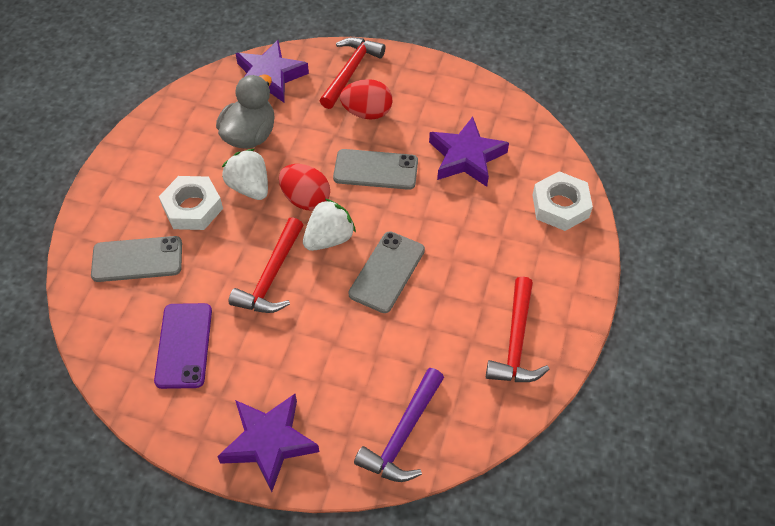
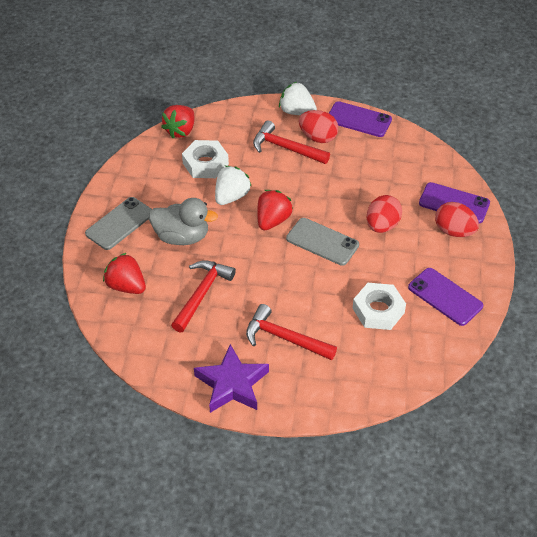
grey phone: [91,236,182,282] [333,149,418,190] [348,231,425,313] = 3 -> [85,197,152,250] [286,218,359,266] = 2
purple hammer: [354,368,444,482] = 1 -> none = 0
purple phone: [154,303,212,389] = 1 -> [329,101,392,137] [408,268,483,326] [419,182,490,223] = 3
purple star: [217,394,319,492] [235,40,309,102] [429,117,509,187] = 3 -> [194,344,269,413] = 1
red egg: [279,164,330,211] [340,79,392,120] = 2 -> [299,110,338,143] [367,195,402,233] [435,202,479,237] = 3
red strawberry: none = 0 -> [103,253,146,294] [161,105,195,138] [257,190,293,231] = 3

